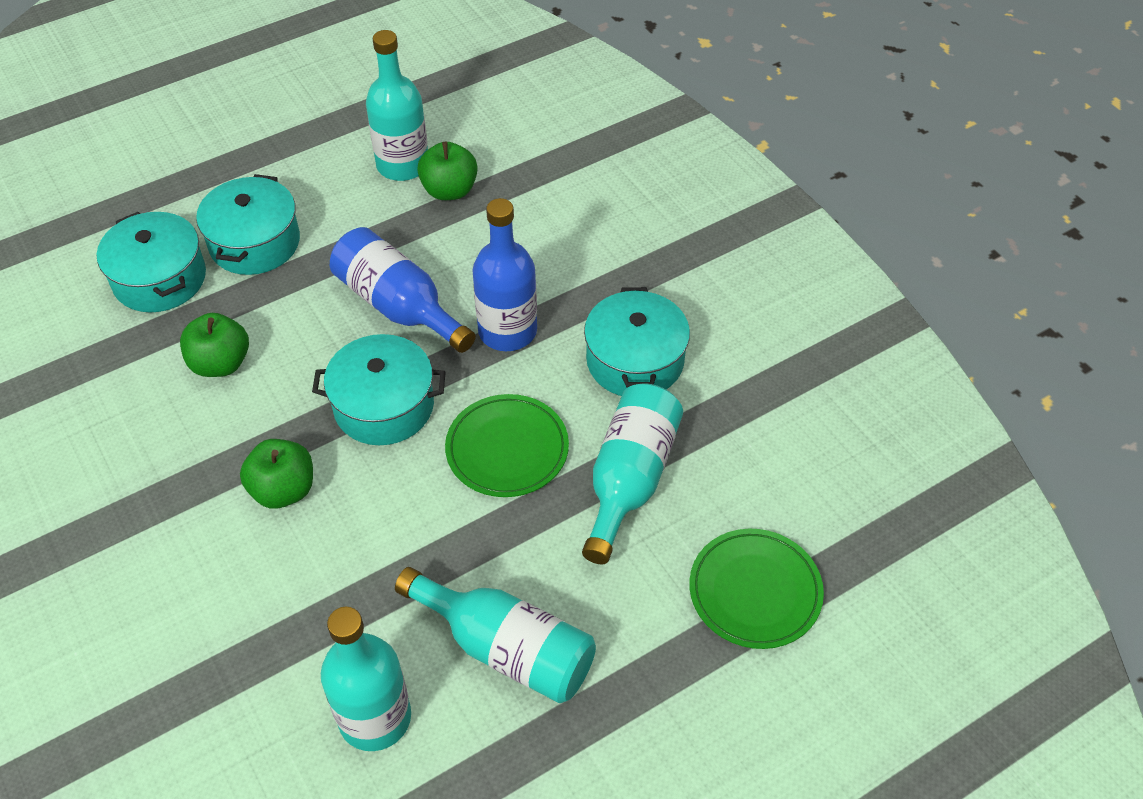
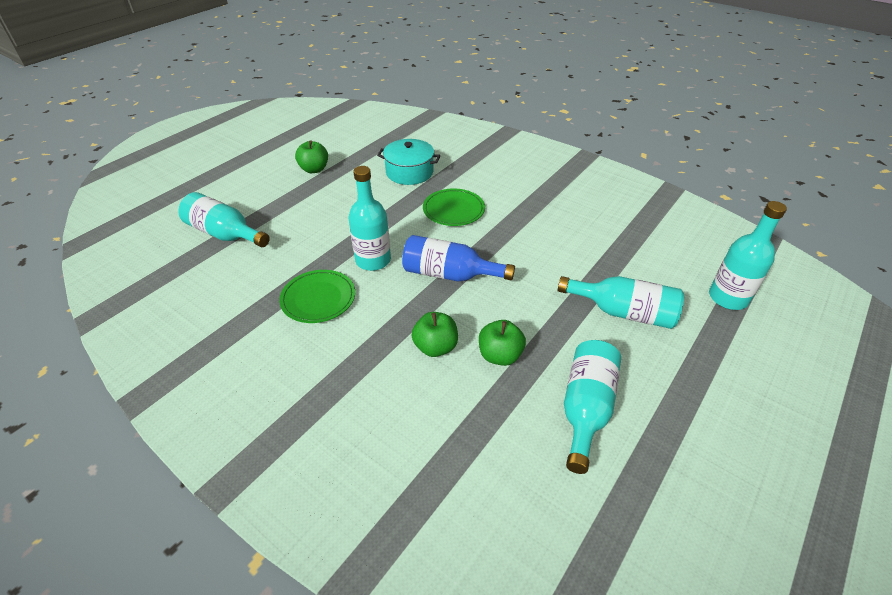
blue bottle: [330,227,476,353] [472,198,537,351] = 2 -> [402,235,515,282] = 1
turquoise bottle: [321,607,411,751] [366,30,428,181] [395,567,596,703] [582,383,683,564] = 4 -> [179,192,270,247] [349,166,391,271] [558,276,684,329] [564,340,621,474] [709,201,787,310] = 5
turquoise pot: [97,212,206,312] [196,174,300,275] [312,334,446,445] [584,287,690,396] = 4 -> [377,139,440,185] = 1

